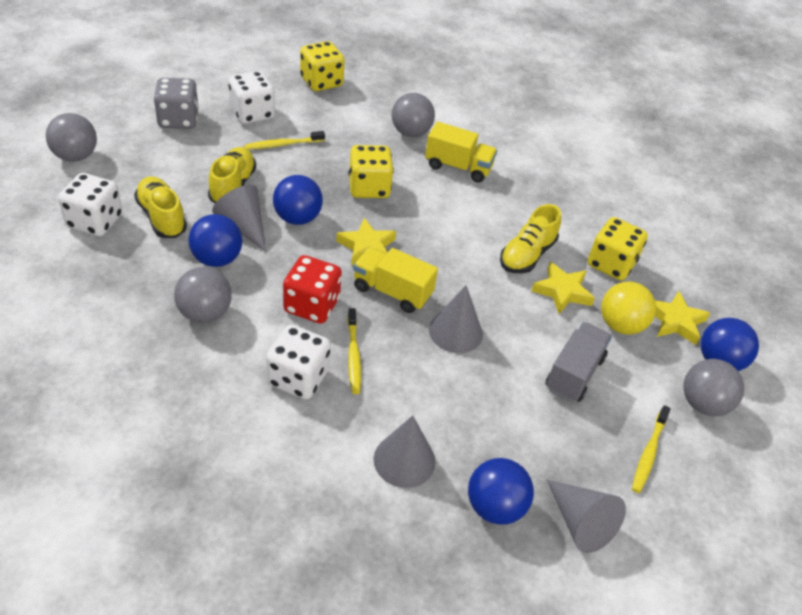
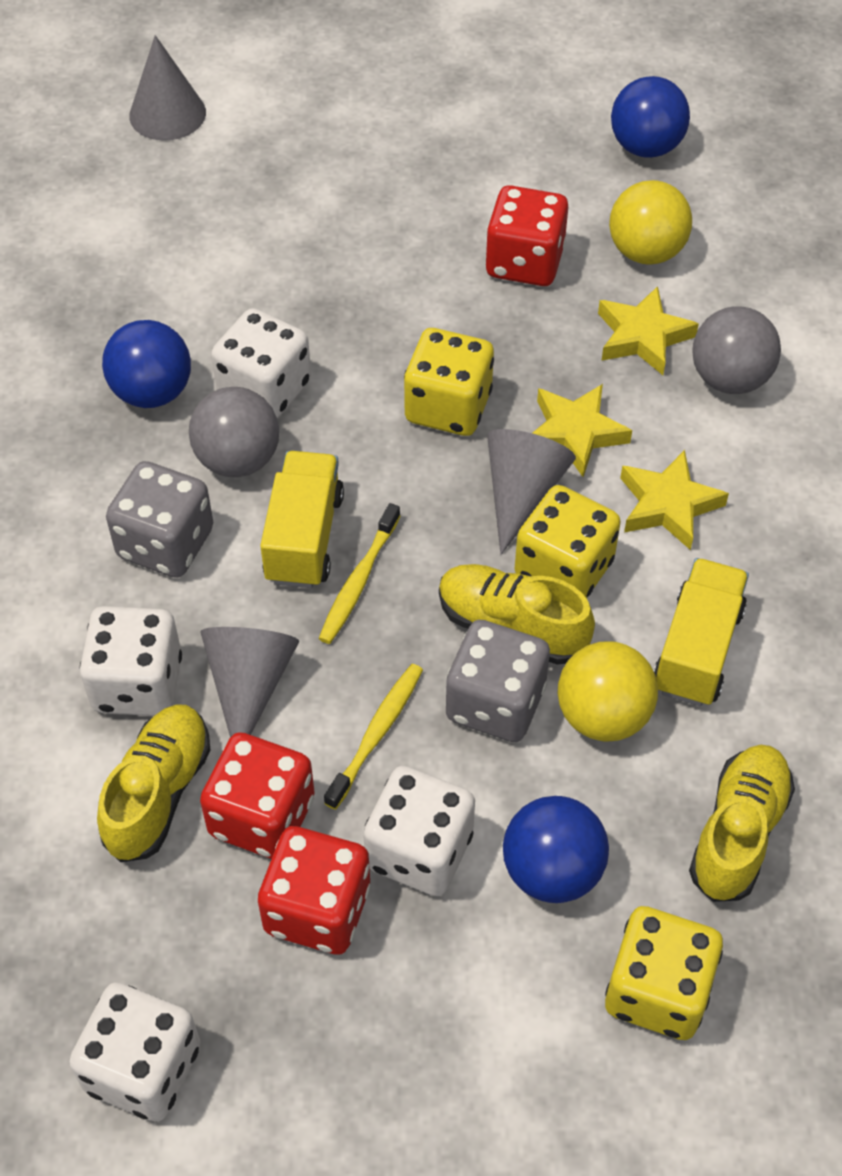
blue ball: [189,214,242,267] [273,175,323,225] [468,458,534,525] [700,318,759,371] = 4 -> [102,320,191,408] [503,796,609,903] [611,76,690,158] = 3
grey ball: [46,113,97,162] [174,267,232,323] [392,93,435,137] [683,359,744,416] = 4 -> [189,387,279,477] [692,307,781,394] = 2
grey cone: [212,185,266,252] [374,415,436,488] [429,285,483,353] [547,480,626,553] = 4 -> [129,35,206,141] [200,627,300,738] [487,429,576,555] = 3
grey dice: [154,78,199,129] = 1 -> [106,461,213,578] [446,620,550,742] = 2
grey truck: [545,322,612,402] = 1 -> none = 0
red dice: [283,255,342,324] = 1 -> [200,732,314,859] [258,826,371,955] [485,185,568,286] = 3
white dice: [58,173,122,236] [229,71,275,124] [266,325,331,400] = 3 -> [69,982,200,1121] [80,606,182,716] [211,308,311,419] [363,766,475,896] = 4
yellow ball: [601,281,656,335] = 1 -> [558,641,658,742] [609,180,692,265] = 2
yellow toothbrush: [244,131,325,150] [347,308,361,394] [632,405,671,493] = 3 -> [318,503,400,644] [324,664,423,810] = 2

